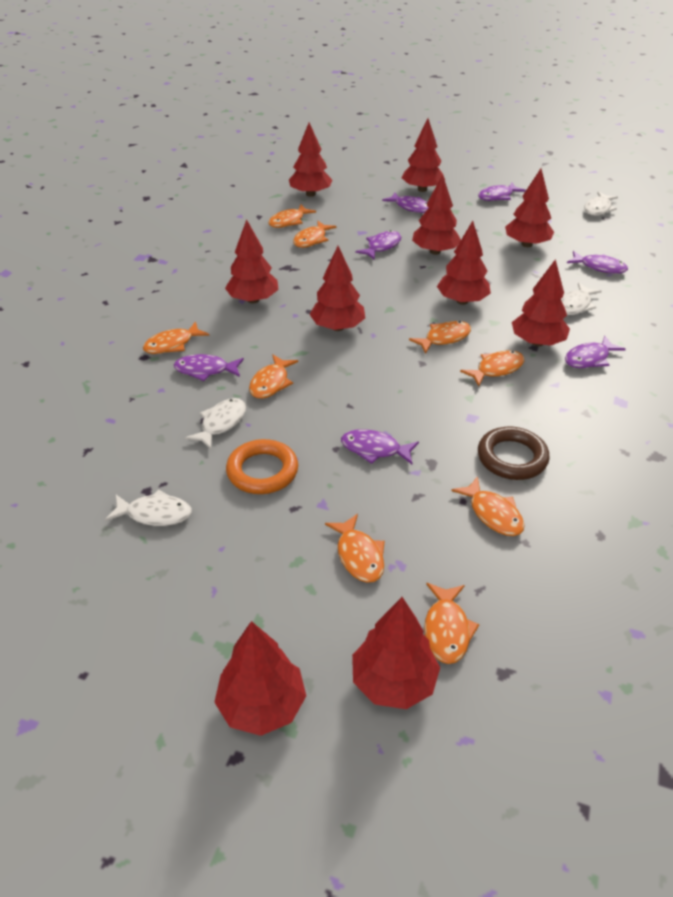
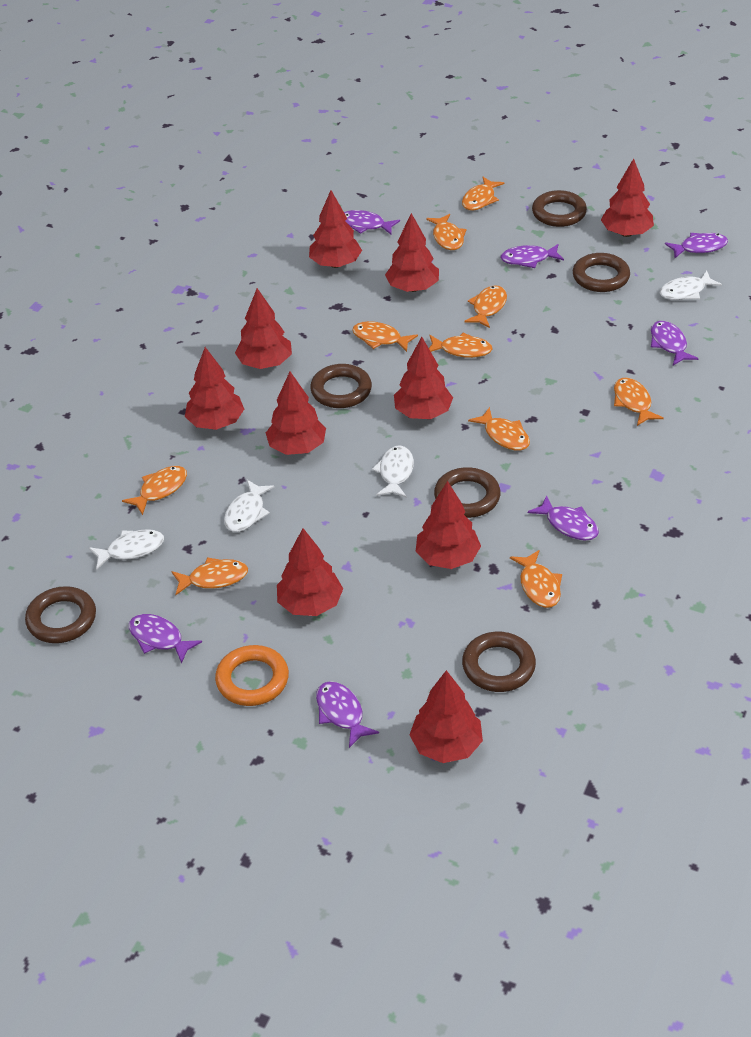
brown ring: [478,427,550,480] = 1 -> [25,586,96,643] [310,364,372,408] [434,467,501,518] [462,632,536,692] [532,190,587,227] [573,253,630,292] = 6
orange fish: [143,321,209,354] [249,354,298,399] [268,205,316,228] [293,221,337,248] [325,514,385,583] [409,321,471,354] [424,583,479,664] [451,476,525,536] [460,351,524,386] = 9 -> [122,466,187,515] [171,557,248,595] [352,321,418,352] [426,214,466,250] [429,333,492,358] [462,177,505,211] [464,286,507,328] [468,407,530,451] [510,550,562,608] [614,378,664,426] = 10

